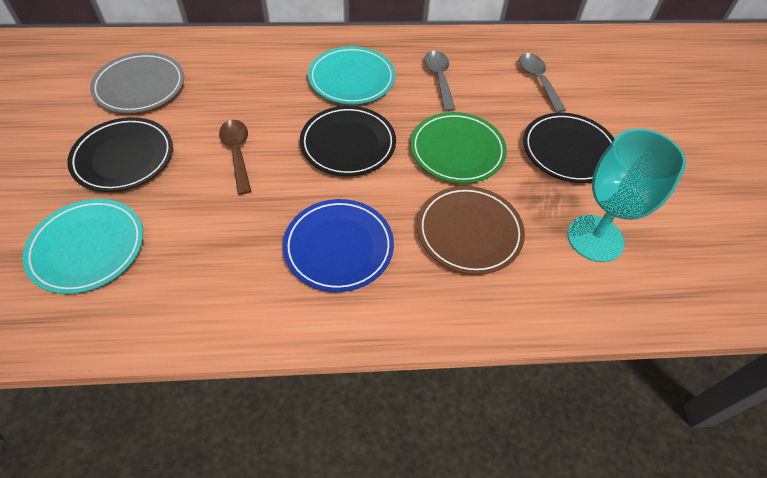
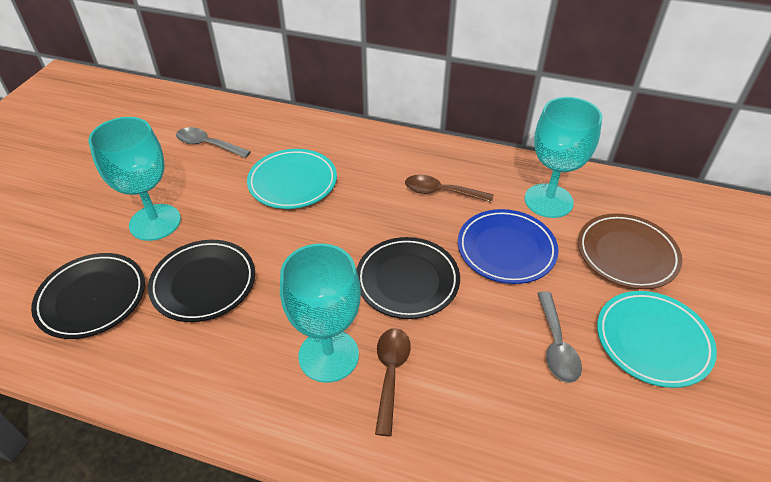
brown spoon: [219,120,251,195] = 1 -> [375,328,411,436] [405,175,493,203] = 2
green plate: [411,112,507,183] = 1 -> none = 0
grey plate: [90,52,184,113] = 1 -> none = 0
turquoise goblet: [567,129,686,262] = 1 -> [89,117,181,241] [280,243,361,383] [525,97,602,218] = 3

